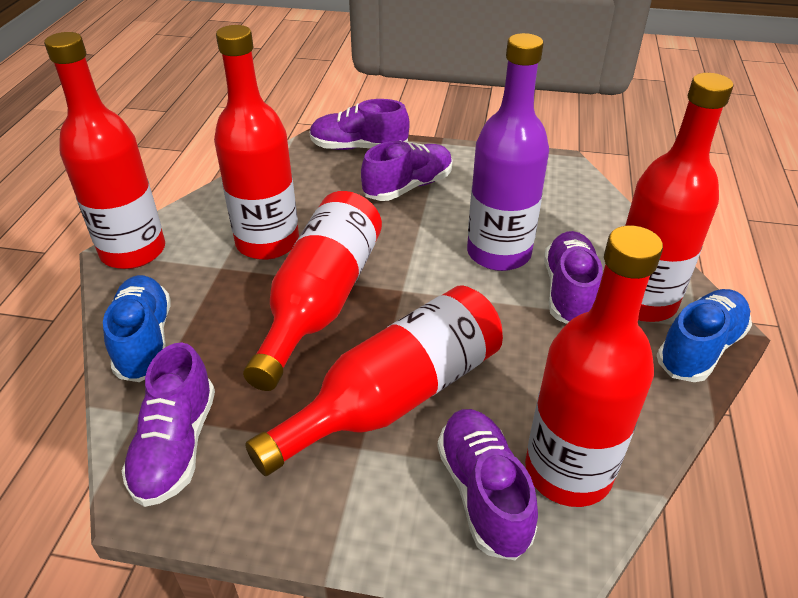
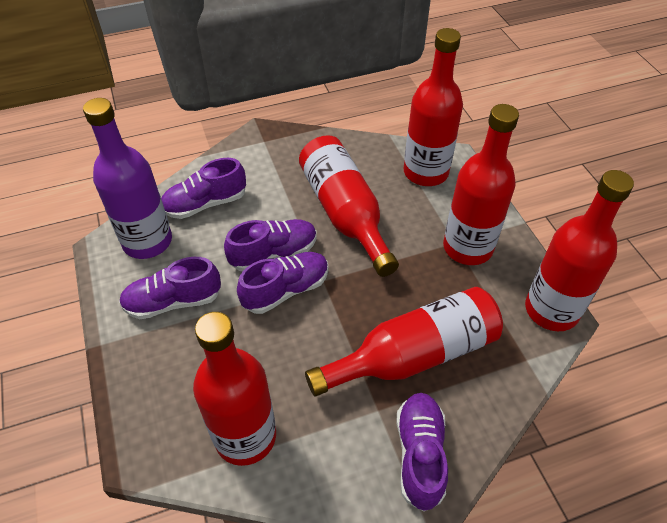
blue shoe: [103,275,170,382] [657,289,752,382] = 2 -> none = 0

